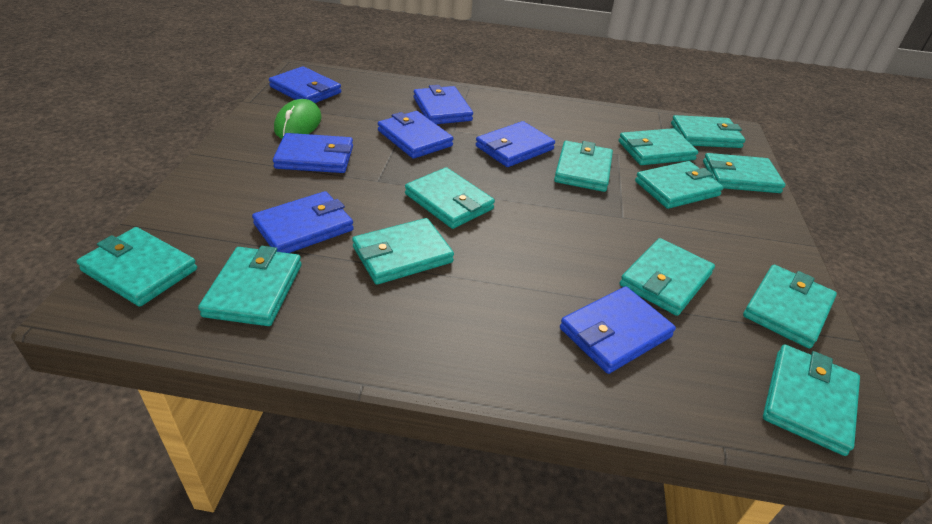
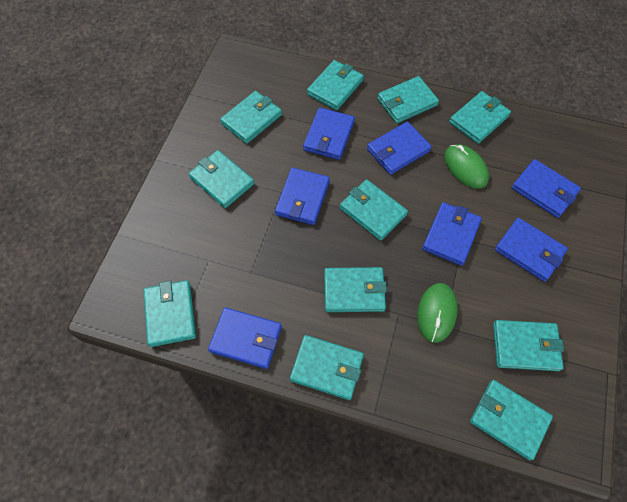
green mouse: [274,99,322,139] = 1 -> [417,283,458,343] [445,144,489,189] = 2
turquoise wallet: [77,227,197,307] [198,246,302,326] [352,218,454,285] [405,167,495,229] [554,141,613,192] [618,128,698,165] [620,238,715,316] [635,161,724,209] [671,115,745,148] [703,153,785,193] [743,265,837,349] [763,344,860,456] = 12 -> [144,280,196,347] [189,150,254,208] [220,91,282,144] [290,335,364,400] [307,60,364,110] [324,267,387,312] [340,179,408,241] [377,76,439,123] [449,91,511,144] [470,380,553,460] [493,320,564,371] = 11

